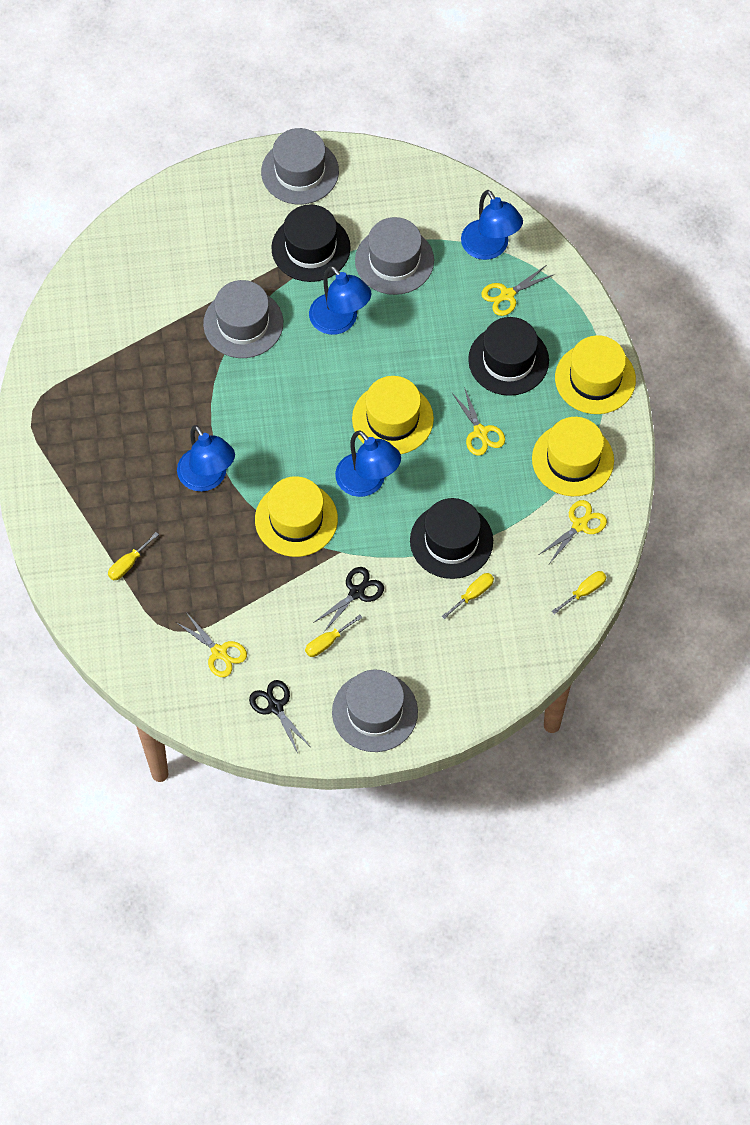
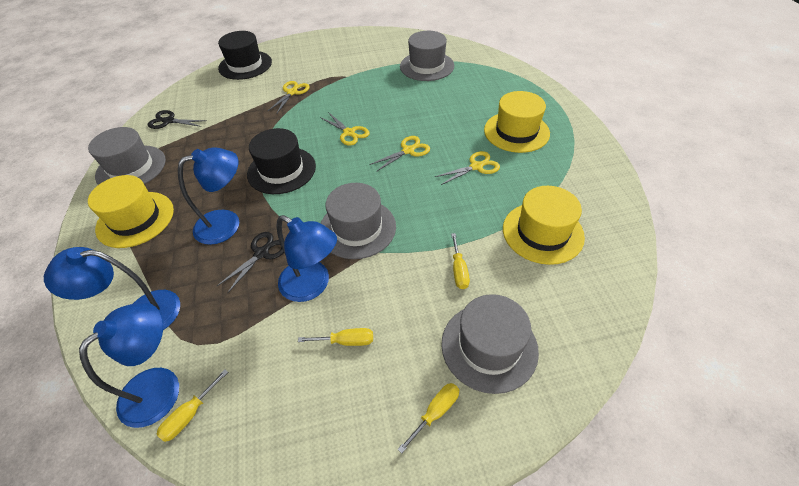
black hat: [271,204,351,282] [410,498,493,579] [468,317,549,396] = 3 -> [218,31,272,80] [247,128,316,194] = 2
yellow hat: [255,476,338,557] [352,376,434,454] [532,417,614,496] [555,335,636,414] = 4 -> [88,175,174,248] [484,91,550,153] [503,186,585,265] = 3

